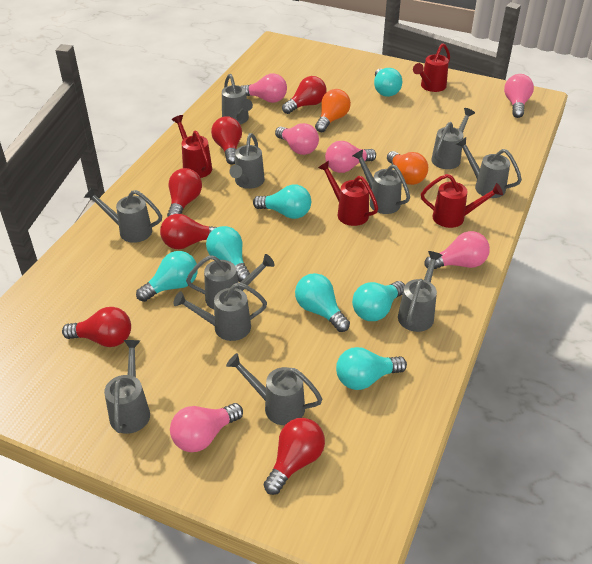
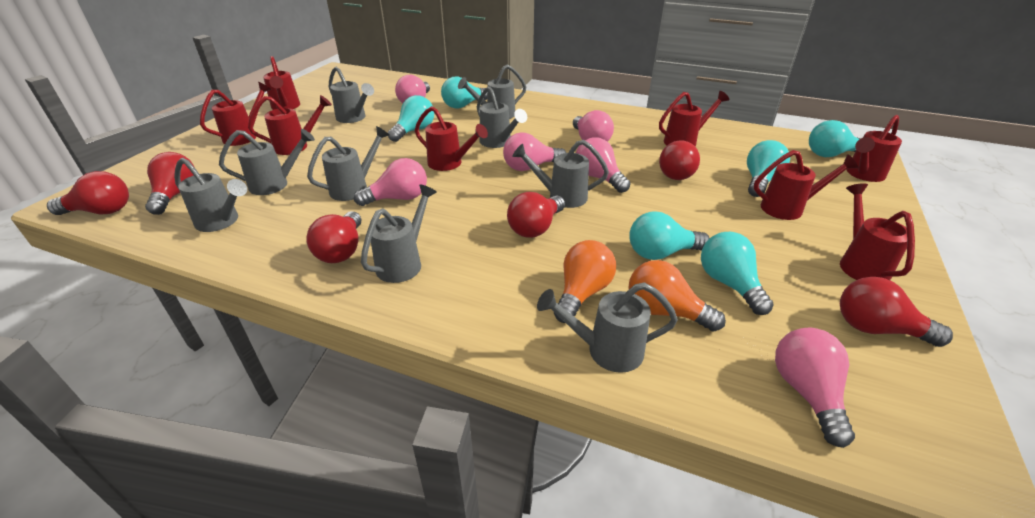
grey watering can: [84,187,162,243] [104,340,150,434] [173,282,267,341] [186,254,275,309] [222,74,253,124] [226,353,322,425] [229,133,265,189] [352,149,410,214] [398,251,443,332] [431,108,475,169] [456,137,522,198] = 11 -> [174,158,247,232] [219,129,315,195] [307,126,389,201] [329,67,374,123] [361,184,437,283] [458,65,526,119] [477,86,527,148] [512,140,609,208] [537,282,678,373] = 9
red watering can: [172,115,212,178] [318,161,378,226] [413,43,450,92] [421,174,503,228] = 4 -> [200,82,271,146] [248,95,332,155] [263,56,300,110] [415,106,488,171] [659,91,729,146] [754,150,858,220] [840,183,915,280] [846,115,902,182] = 8
turquoise light bulb: [136,251,198,302] [206,226,250,282] [253,185,311,219] [295,273,350,332] [336,347,407,390] [352,281,405,321] [374,68,402,97] = 7 -> [388,95,434,142] [441,77,487,109] [629,211,710,260] [701,232,774,315] [747,140,790,197] [809,120,861,157] = 6

